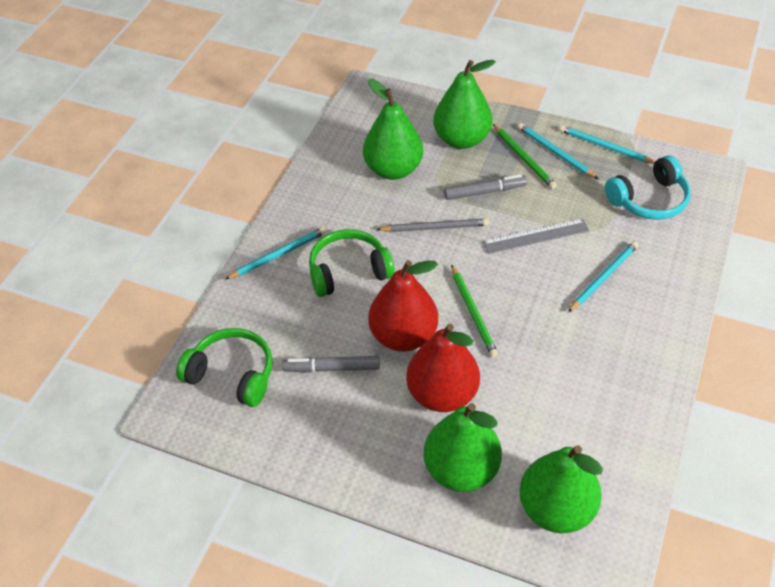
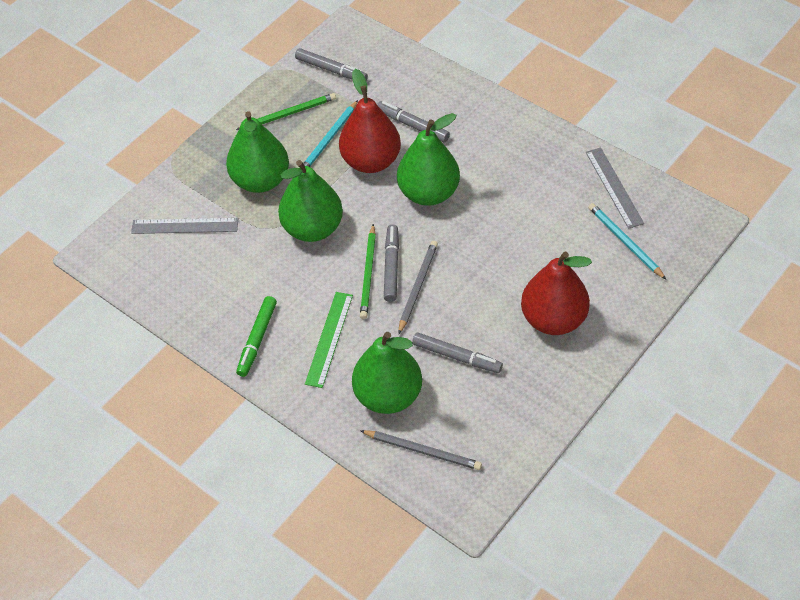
green headphones: [176,328,273,407] [309,229,395,297] = 2 -> none = 0
green marker: none = 0 -> [236,296,277,377] = 1
green ruler: none = 0 -> [305,292,353,388] = 1
grey marker: [282,356,380,373] [444,174,527,200] = 2 -> [295,48,368,80] [377,101,450,142] [384,225,399,302] [412,333,503,373] = 4
grey pencil: [376,219,489,232] = 1 -> [360,430,482,470] [398,241,438,335] = 2
grey ruler: [483,219,589,254] = 1 -> [131,218,238,234] [586,147,644,229] = 2
turquoise headphones: [605,155,691,220] = 1 -> none = 0
turquoise pencil: [225,227,326,280] [518,123,598,179] [559,125,655,164] [568,241,638,312] = 4 -> [303,100,358,167] [588,203,666,279] = 2

